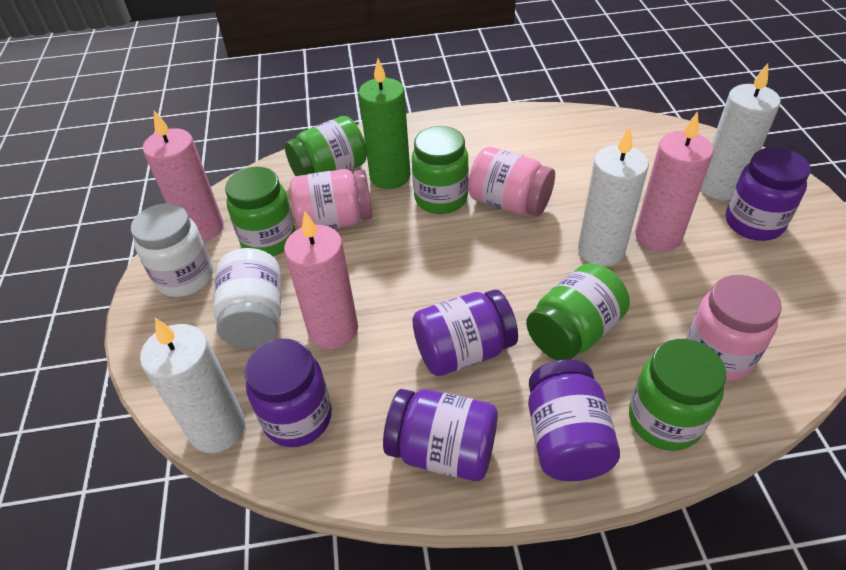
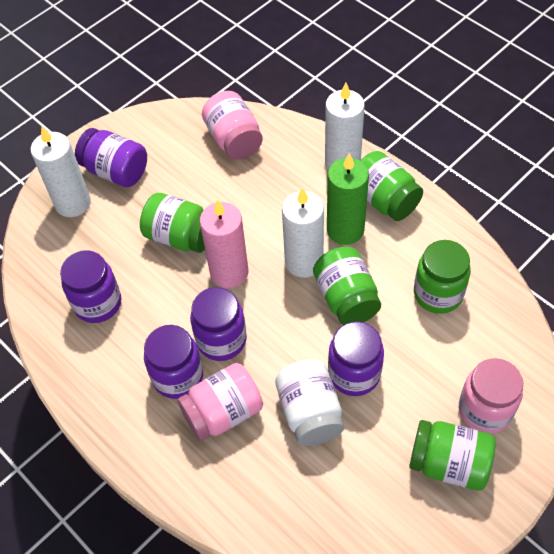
pink candle: [143,111,223,242] [284,212,358,349] [635,111,714,252] = 3 -> [200,199,248,288] = 1
white jar: [131,203,213,297] [213,248,281,348] = 2 -> [275,359,344,446] = 1

